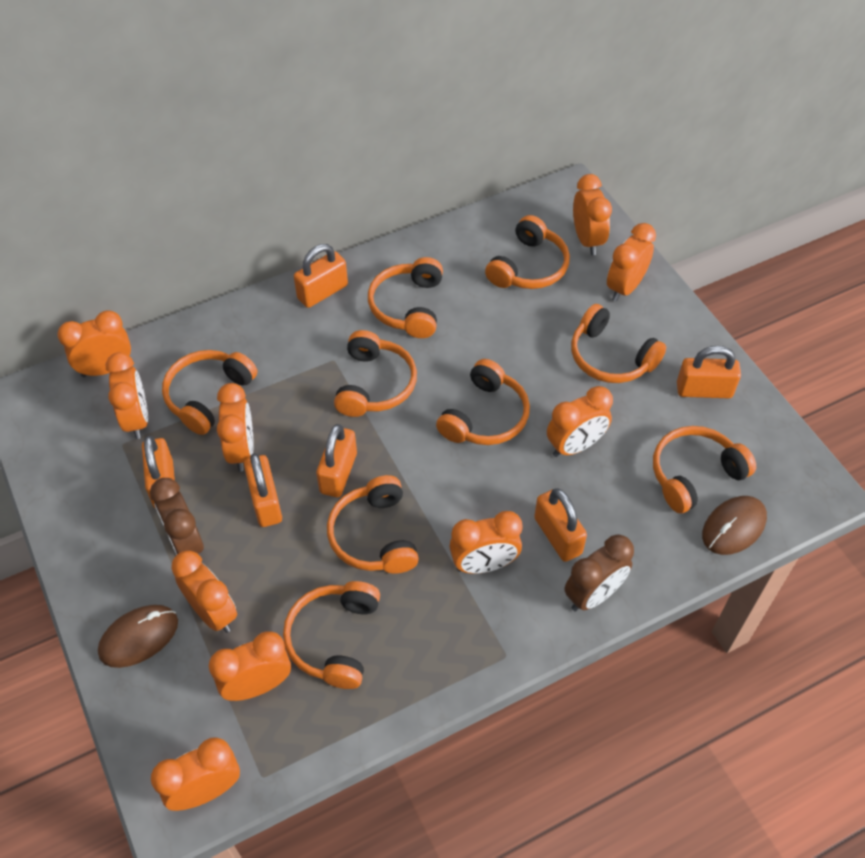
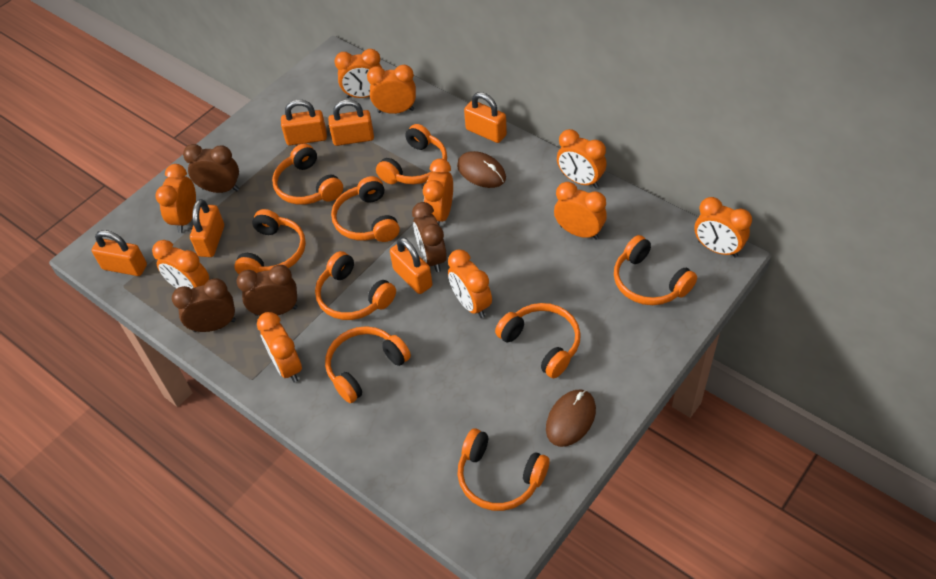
brown clock: [150,478,204,555] [564,534,634,611] = 2 -> [172,278,236,332] [183,144,239,193] [236,265,297,316] [412,202,447,272] = 4

